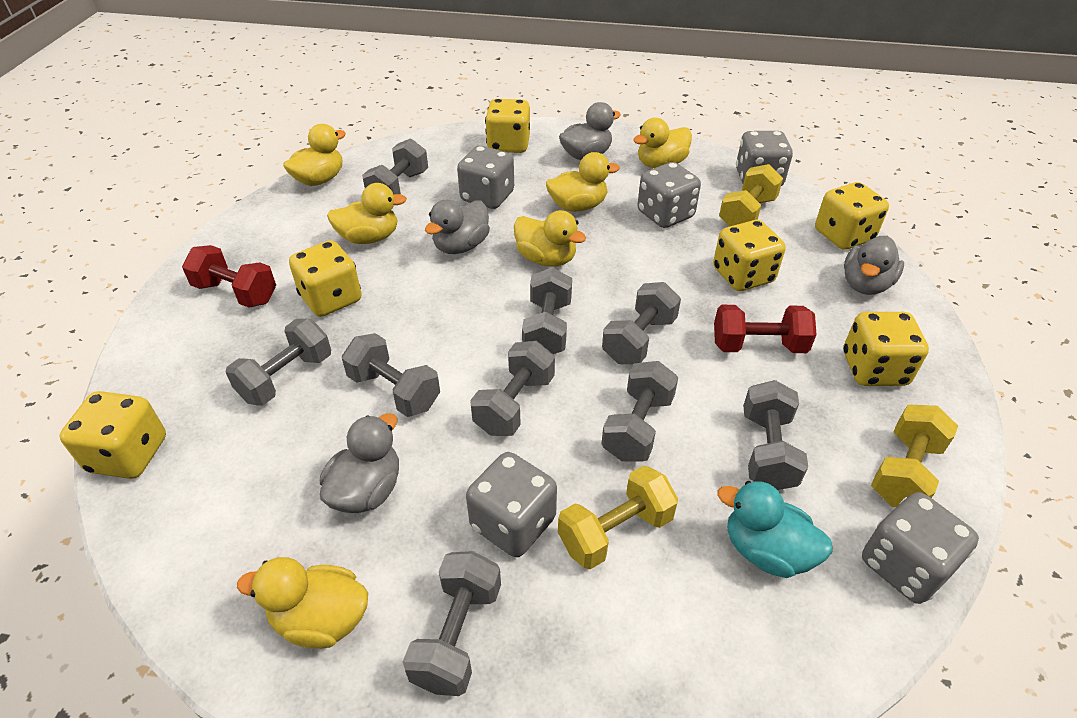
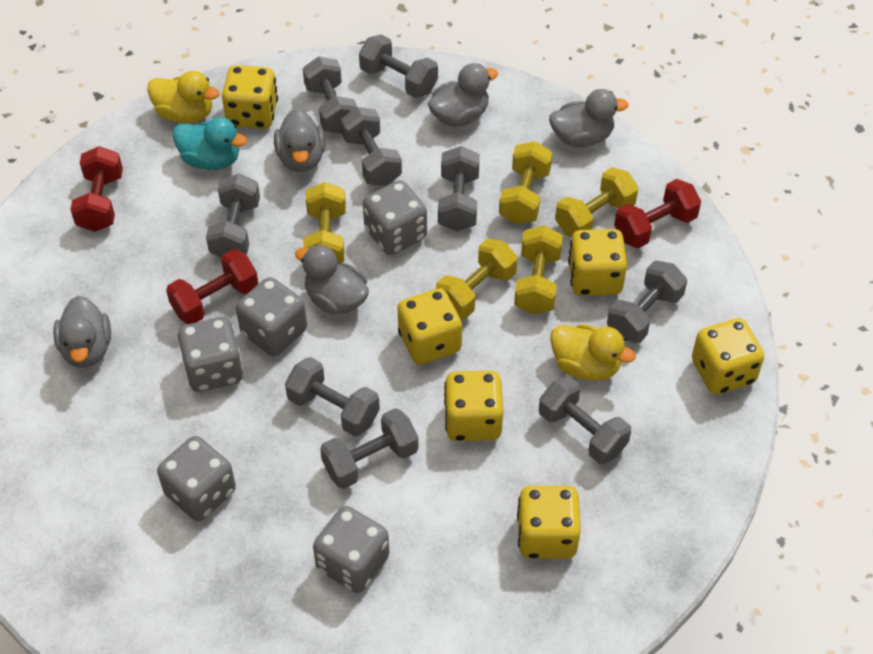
grey duck: [320,413,399,513] [425,200,490,254] [559,102,621,160] [844,236,904,295] = 4 -> [53,296,111,368] [274,108,325,172] [295,244,369,315] [428,63,498,127] [549,89,629,147] = 5
red dumbbell: [182,245,276,308] [714,305,817,353] = 2 -> [70,146,123,232] [166,249,259,324] [614,179,701,249] = 3
yellow duck: [237,557,368,649] [283,124,346,186] [327,183,407,244] [514,210,586,267] [546,152,620,212] [633,118,692,168] = 6 -> [147,71,220,123] [550,324,636,381] = 2
yellow dumbbell: [558,465,678,569] [719,164,783,227] [871,405,958,507] = 3 -> [303,182,346,264] [436,238,517,319] [499,141,553,225] [514,225,563,315] [555,167,639,237] = 5

